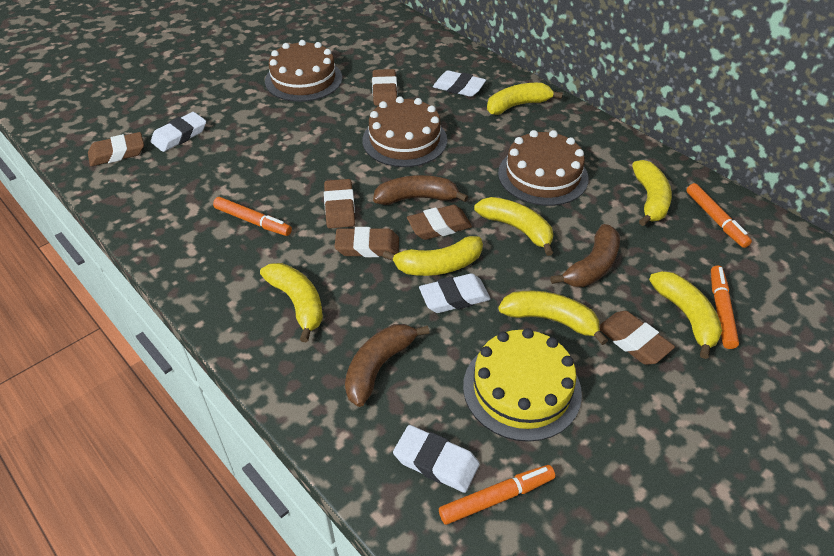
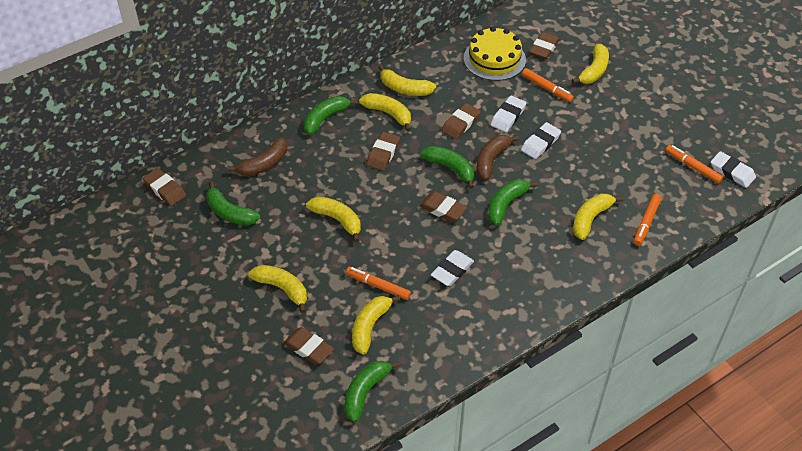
brown banana: [345,324,429,407] [373,175,468,205] [550,224,620,287] = 3 -> [228,137,287,176] [476,135,520,180] = 2
brown cake: [265,40,342,102] [362,96,447,167] [498,130,589,206] = 3 -> none = 0
green banana: none = 0 -> [206,182,260,226] [303,96,357,135] [344,361,400,422] [420,146,475,189] [488,180,538,226] = 5

